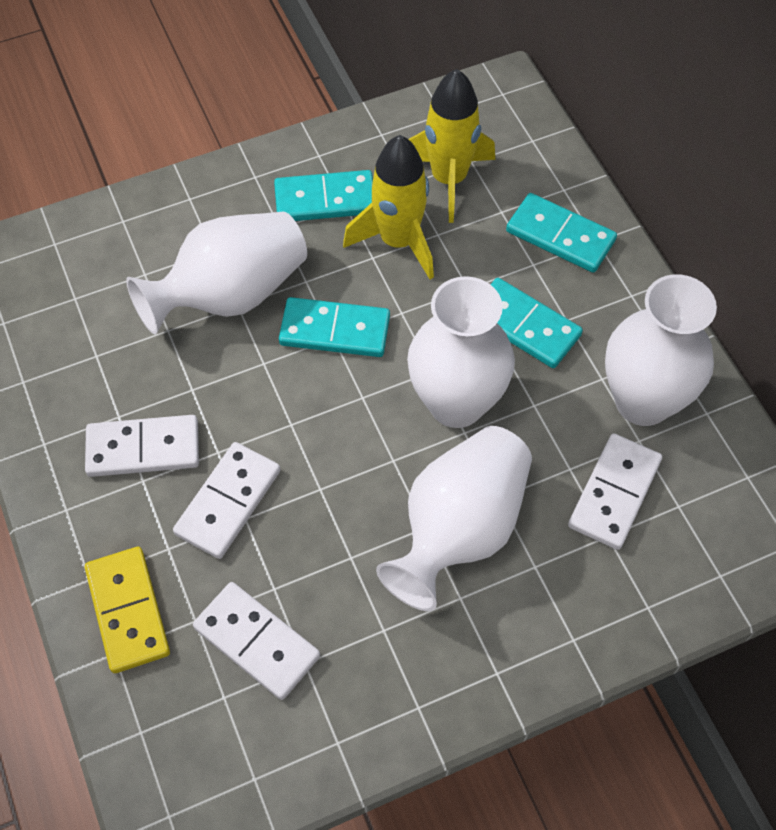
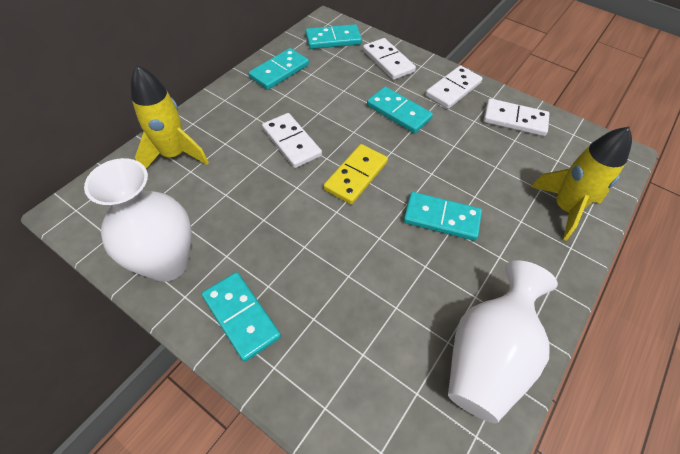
turquoise domino: [274,170,373,221] [279,297,390,357] [490,278,583,368] [506,193,617,273] = 4 -> [201,272,281,362] [249,48,309,90] [305,24,362,49] [367,87,433,133] [403,192,482,241] = 5
white vase: [126,212,307,335] [376,426,532,611] [407,276,515,428] [605,274,717,426] = 4 -> [84,158,192,282] [448,260,558,423] = 2

